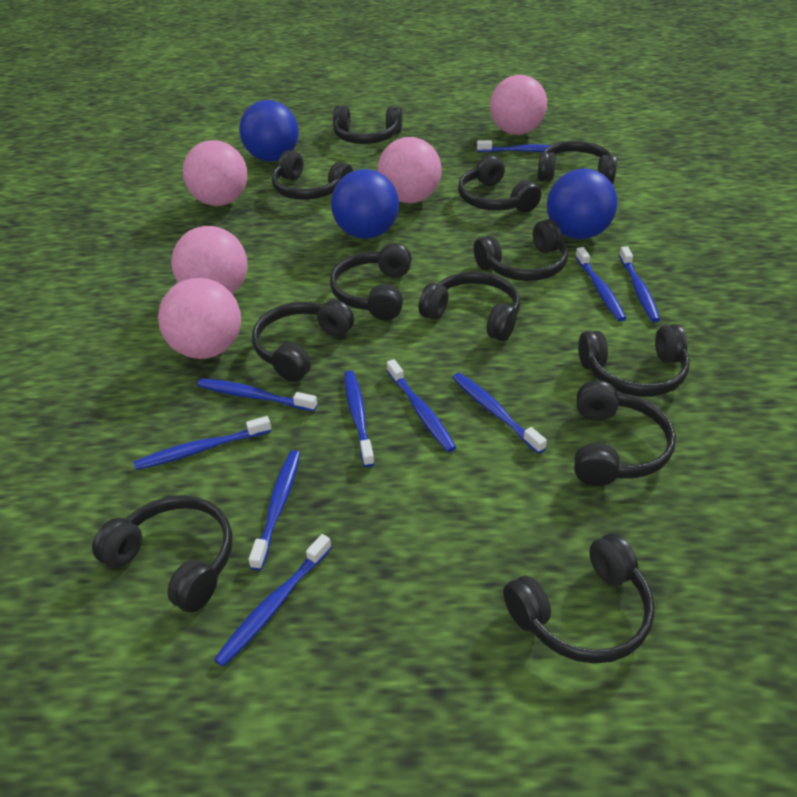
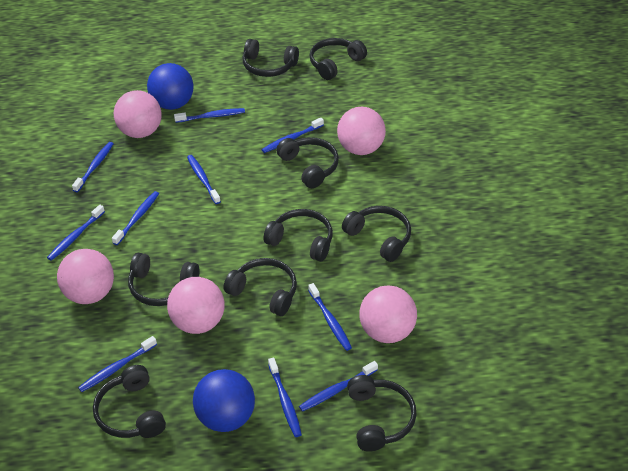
black headphones: [92,495,233,613] [252,300,354,382] [272,150,353,200] [330,243,412,320] [333,105,402,144] [419,272,520,341] [458,155,541,212] [473,219,569,281] [503,533,655,664] [537,141,617,184] [574,380,676,486] [578,324,690,397] = 12 -> [93,365,166,438] [128,253,199,306] [224,258,297,316] [243,39,299,77] [263,209,333,262] [276,137,339,188] [309,38,367,80] [342,206,411,262] [347,375,417,452] = 9
blue ball: [239,100,299,162] [331,169,399,239] [547,168,618,239] = 3 -> [147,63,193,110] [193,369,255,432] = 2

